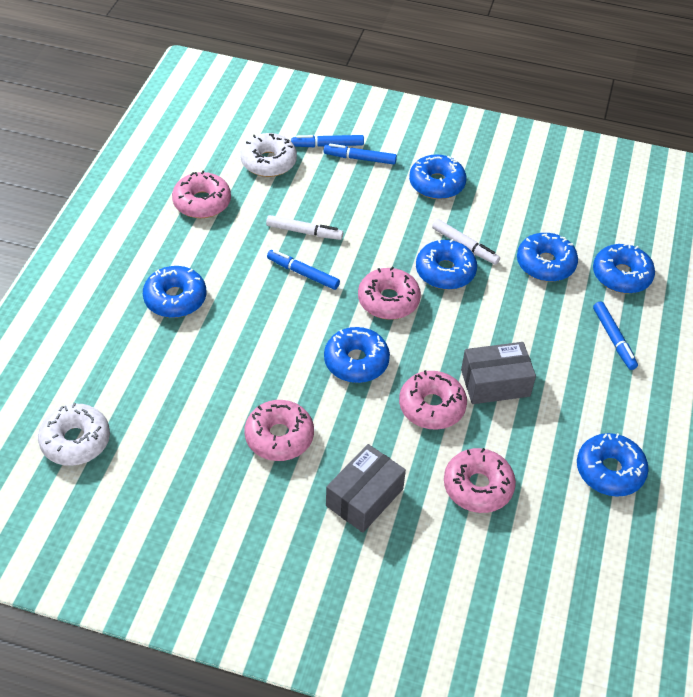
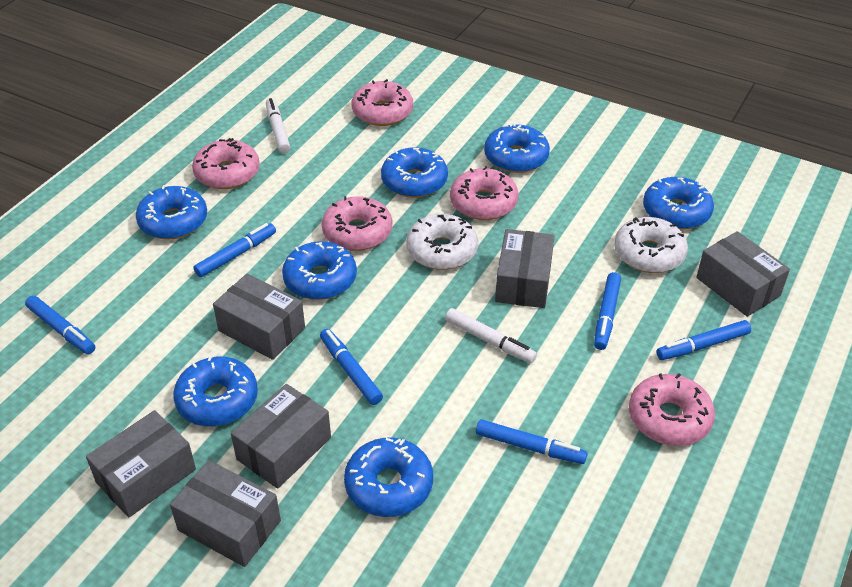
blue marker: [267,250,340,290] [291,135,364,147] [323,144,397,165] [593,302,638,370] = 4 -> [25,295,95,354] [193,223,276,277] [320,329,383,405] [476,419,587,464] [594,272,621,350] [656,320,751,360] = 6
grey box: [326,444,406,533] [461,342,536,404] = 2 -> [86,410,196,517] [170,460,281,567] [213,274,305,360] [231,384,331,489] [495,229,554,308] [696,231,790,317] = 6

